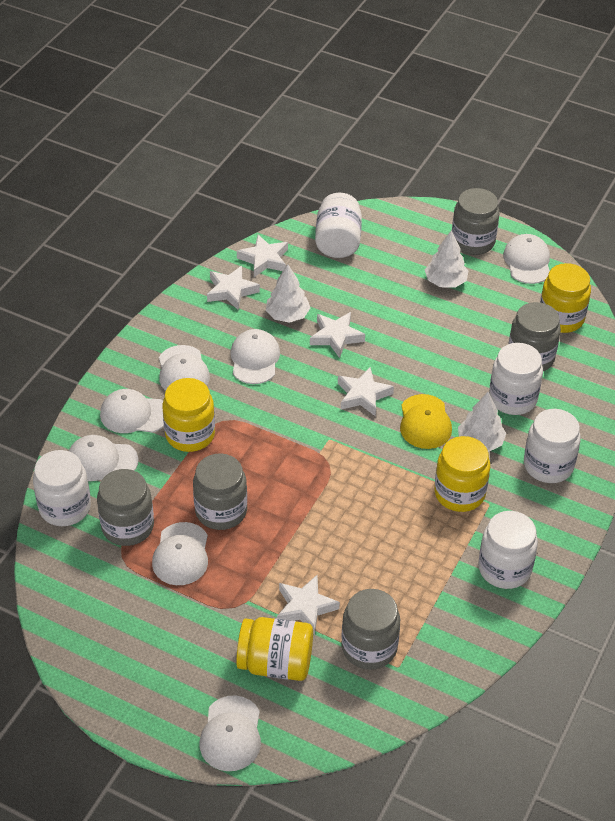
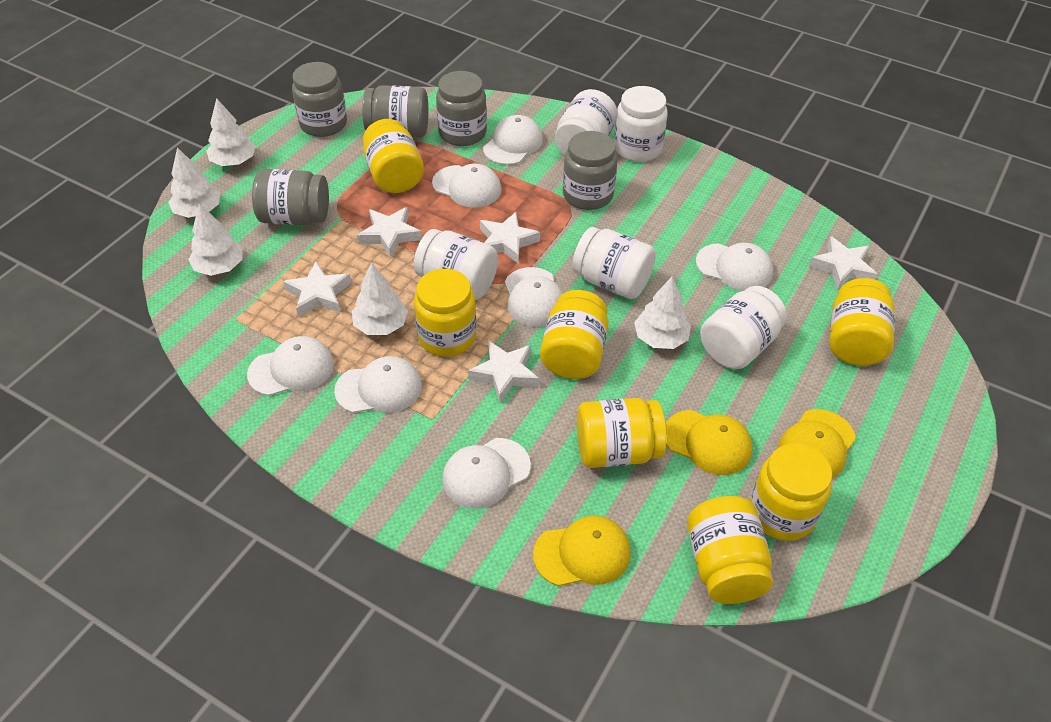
white tree: [266,264,310,323] [425,230,468,288] [458,392,506,452] = 3 -> [168,147,220,218] [188,204,243,276] [206,98,256,166] [352,263,408,335] [634,277,691,349] = 5
yellow cap: [400,394,452,449] = 1 -> [533,516,631,586] [665,410,752,475] [778,409,856,478] = 3
yellow jar: [162,378,215,452] [236,617,313,681] [434,436,490,512] [540,263,591,333] = 4 -> [363,119,424,193] [414,269,476,357] [540,290,608,379] [577,398,666,468] [687,496,773,604] [750,443,832,541] [829,278,895,366] = 7

